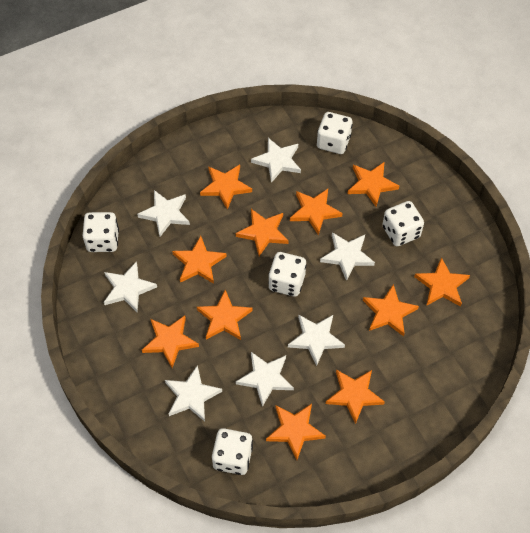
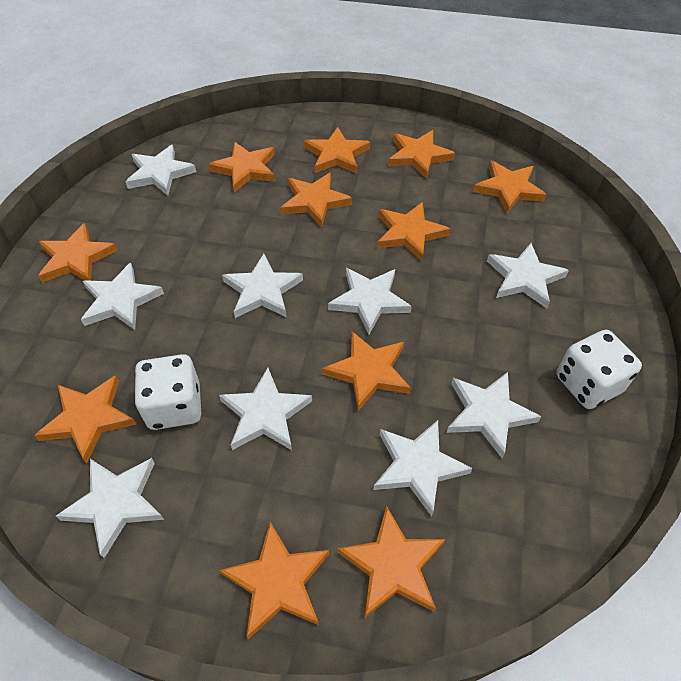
white dice: [83,212,119,252] [212,428,253,475] [268,252,306,297] [317,112,353,154] [382,201,424,246] = 5 -> [134,354,201,430] [557,330,642,409] = 2
white star: [104,261,157,312] [137,190,190,237] [165,365,222,421] [236,352,294,407] [251,138,301,183] [288,314,345,366] [320,232,375,281] = 7 -> [56,458,164,558] [81,262,164,330] [126,145,196,196] [219,368,312,450] [222,254,303,318] [328,268,412,335] [374,420,472,516] [447,372,541,458] [487,243,569,308] = 9

